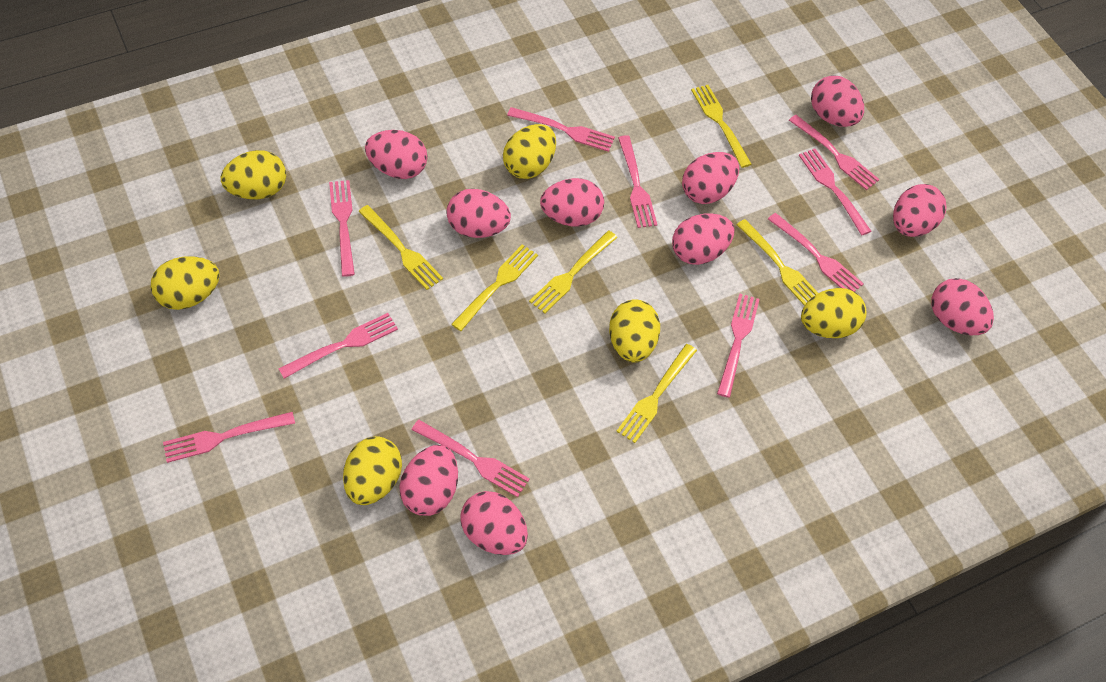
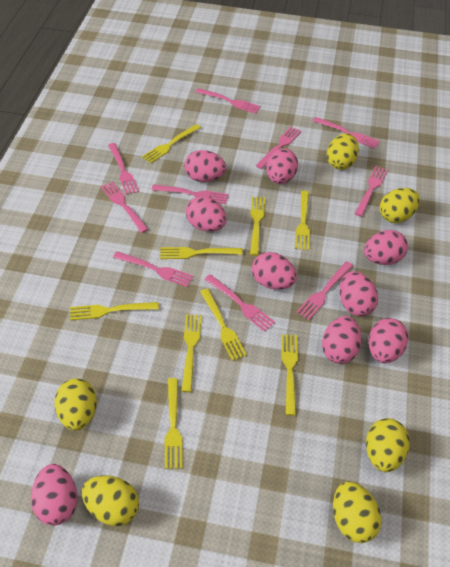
pink egg: [365,130,428,179] [399,445,458,516] [446,189,511,238] [460,491,528,555] [540,178,604,226] [672,213,734,265] [682,152,739,204] [811,75,864,127] [893,184,946,237] [931,278,994,335] = 10 -> [31,464,78,526] [184,150,226,182] [186,196,227,232] [252,252,297,290] [266,148,298,184] [322,316,362,364] [339,271,378,316] [364,230,408,265] [368,318,408,363] = 9
yellow fork: [358,205,443,290] [451,244,538,331] [529,231,618,314] [616,344,697,443] [691,85,752,168] [736,219,818,306] = 6 -> [70,302,159,320] [142,124,201,163] [160,247,243,259] [165,378,183,469] [181,314,202,392] [200,289,247,361] [250,197,265,256] [281,334,298,416] [295,191,310,250] = 9

